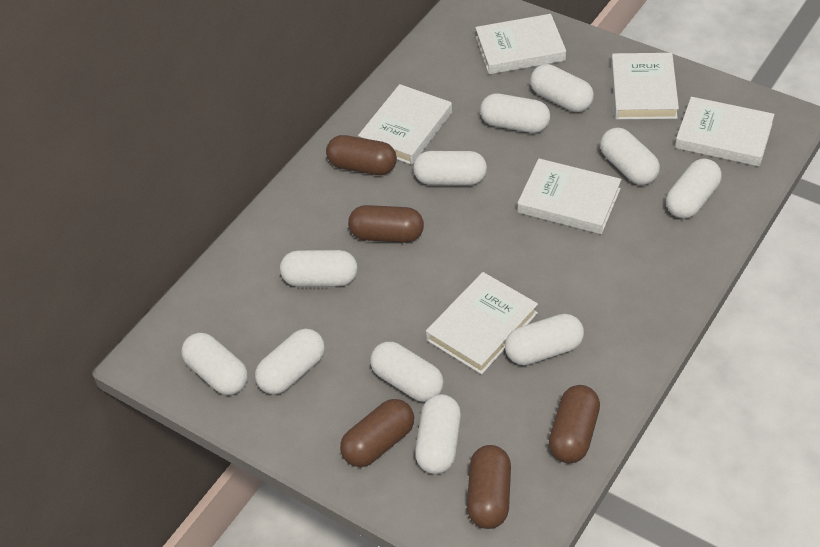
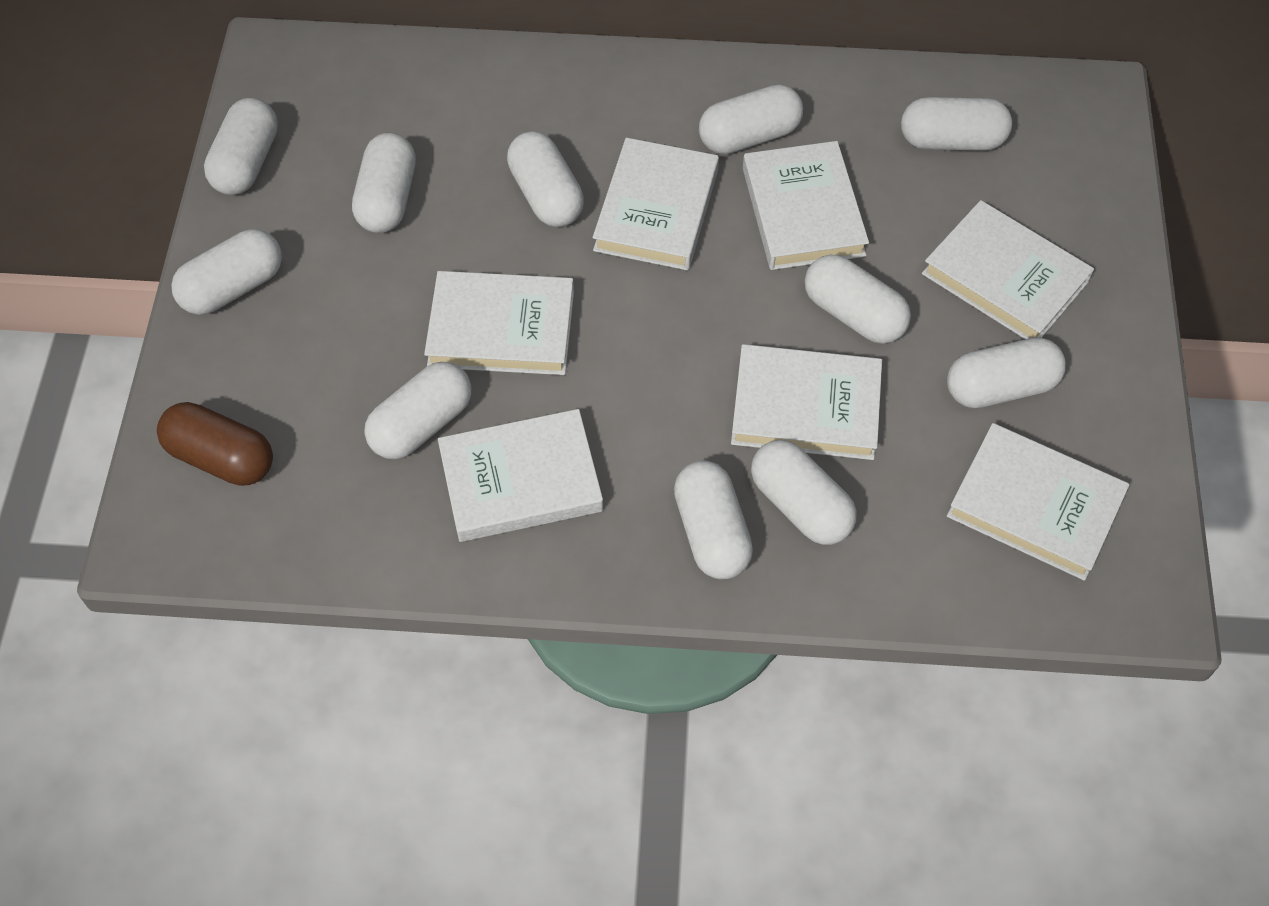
brown capsule: [326,135,397,175] [340,399,414,467] [348,205,424,243] [467,445,511,529] [549,385,600,463] = 5 -> [157,402,273,486] = 1
white book: [358,84,452,165] [426,272,538,374] [475,14,566,74] [518,159,621,234] [611,53,679,120] [675,97,775,167] = 6 -> [424,271,574,375] [438,409,603,542] [593,138,719,270] [731,344,882,460] [743,141,869,270] [922,200,1094,339] [947,423,1130,581] = 7

